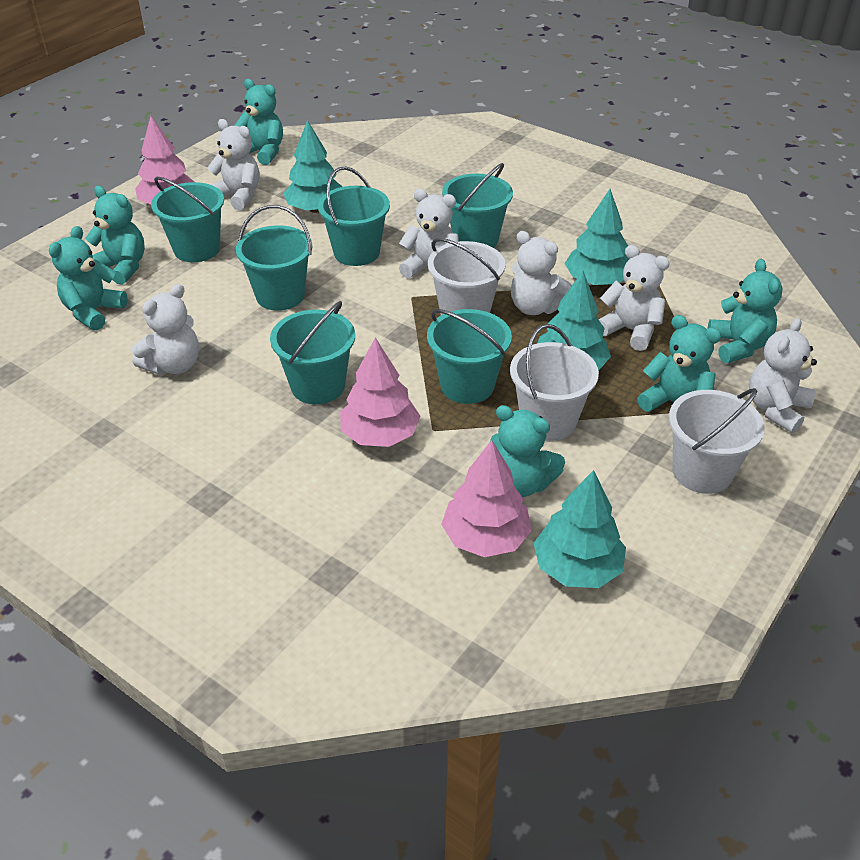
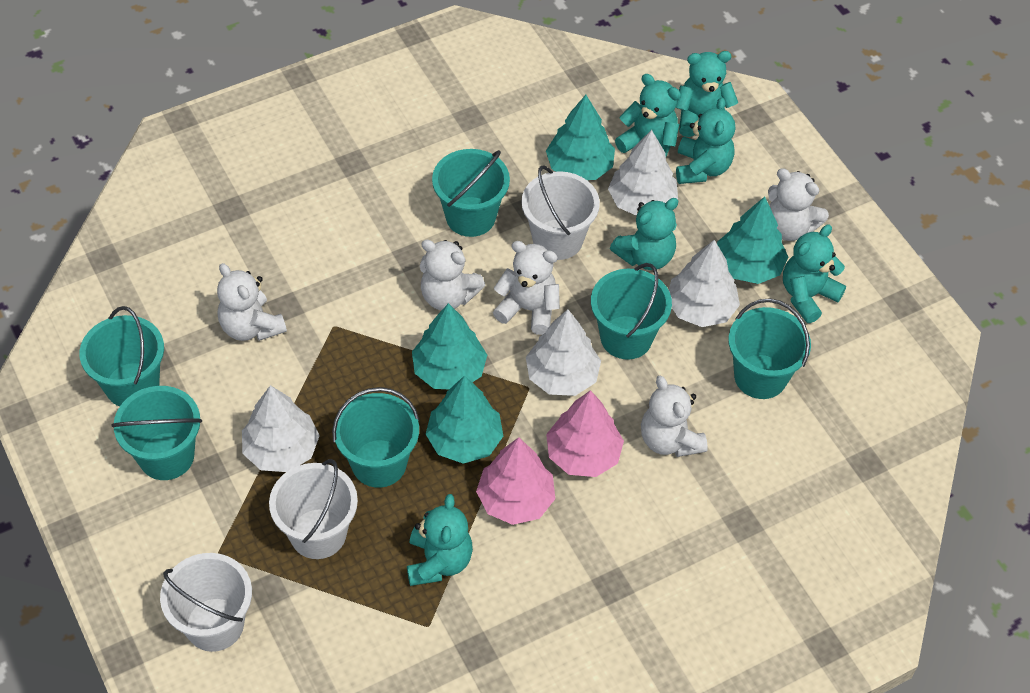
pink tree: [135,116,194,204] [340,338,420,447] [441,440,532,557] = 3 -> [476,437,555,525] [546,390,624,477] = 2
white teddy bear: [132,284,199,375] [207,119,260,210] [399,189,459,278] [511,231,572,315] [599,245,670,351] [749,318,817,433] = 6 -> [217,263,287,341] [420,240,485,311] [493,241,560,335] [641,376,708,457] [768,168,829,241] = 5
white tree: none = 0 -> [242,385,320,472] [526,309,601,396] [608,130,678,216] [669,240,740,327] = 4

